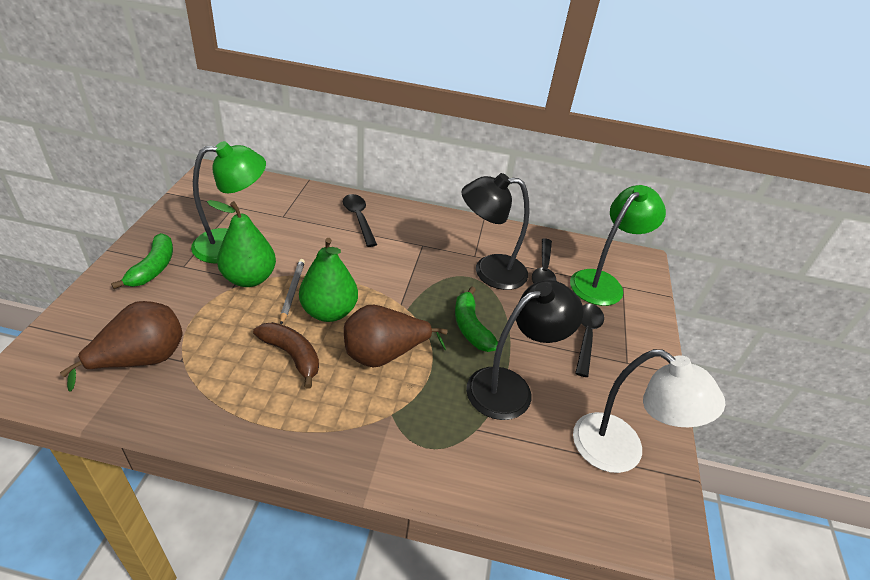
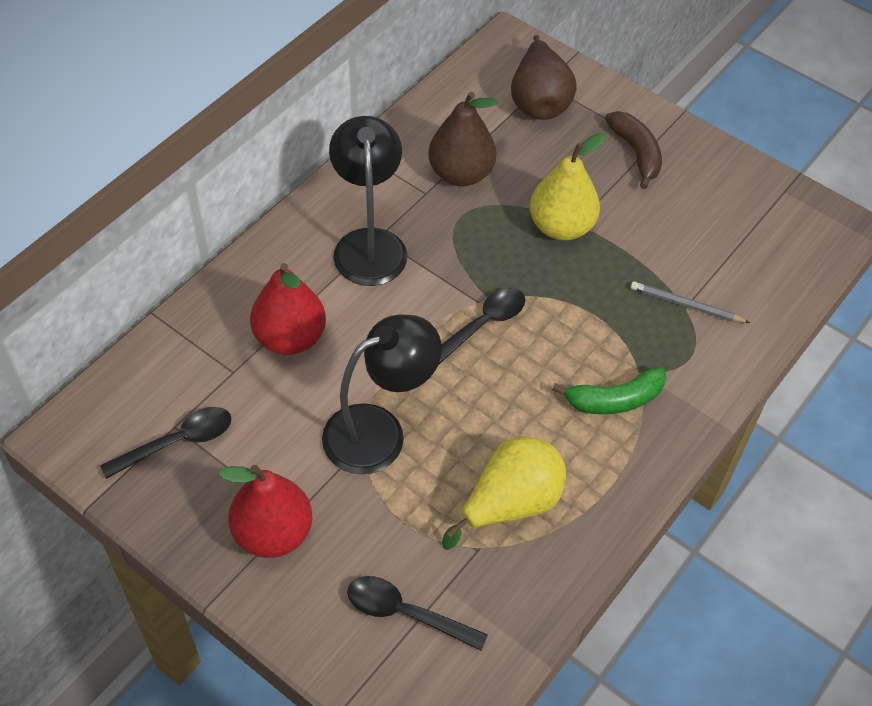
green banana: [111,233,173,289] [455,287,498,352] = 2 -> [552,366,667,414] = 1
green lamp: [191,141,266,263] [570,185,666,306] = 2 -> none = 0
green pear: [207,200,276,287] [299,238,358,322] = 2 -> none = 0
red pear: none = 0 -> [218,465,312,558] [250,263,326,355] = 2
white lamp: [573,349,725,473] = 1 -> none = 0
yellow pear: none = 0 -> [442,437,566,550] [530,133,605,240] = 2

